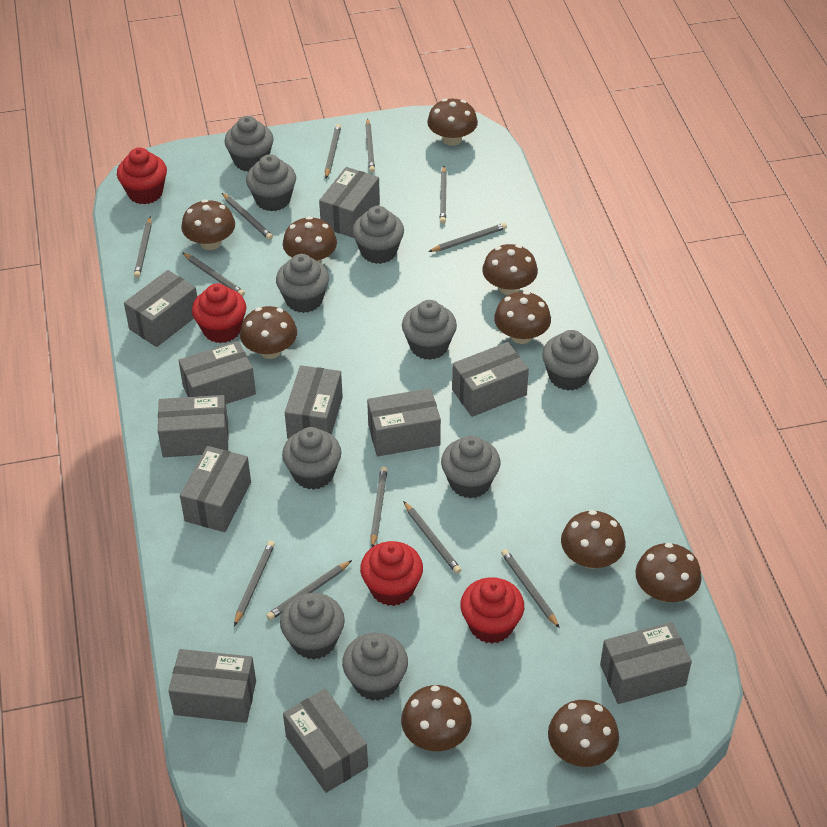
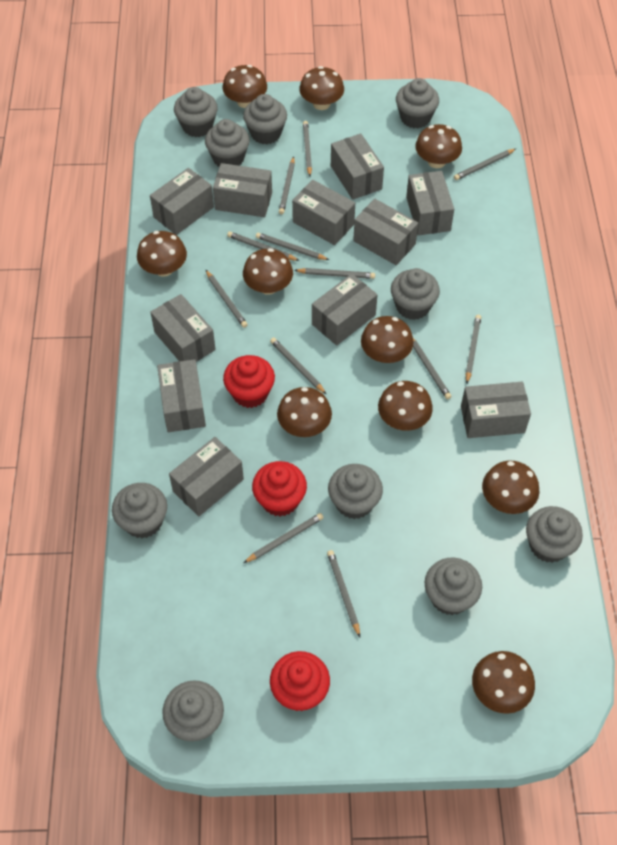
red cupcake: [117,148,167,204] [192,283,246,343] [360,541,423,606] [460,577,524,644] = 4 -> [223,355,275,408] [252,461,307,516] [270,651,330,711] = 3

